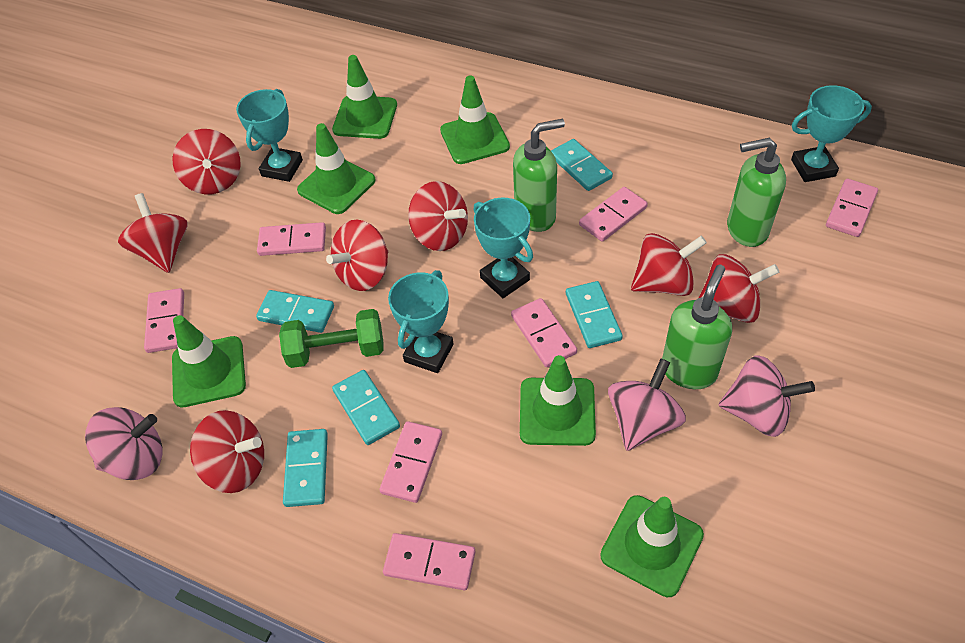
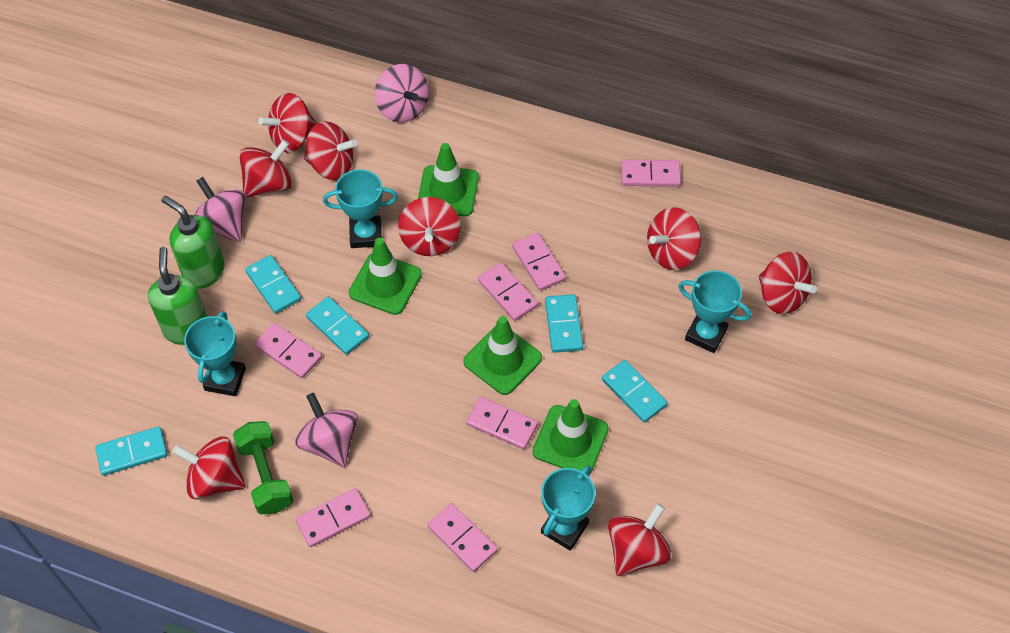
green soap dispenser: [513,119,565,232] [662,265,732,389] [727,138,786,247] = 3 -> [148,247,207,345] [161,196,225,289] = 2
green traffic cone: [172,315,246,407] [297,123,376,214] [332,55,397,139] [440,75,510,164] [520,355,596,446] [600,495,704,597] = 6 -> [349,238,422,315] [418,143,479,216] [463,316,542,395] [532,399,609,474] = 4
red spinning top: [118,193,188,273] [172,129,241,194] [190,410,264,493] [326,220,388,291] [408,181,468,251] [631,233,707,296] [699,254,779,323] = 7 -> [172,437,246,499] [239,139,292,198] [259,93,317,153] [304,121,357,180] [398,197,461,256] [608,503,671,576] [647,207,701,270] [759,251,817,314] = 8

